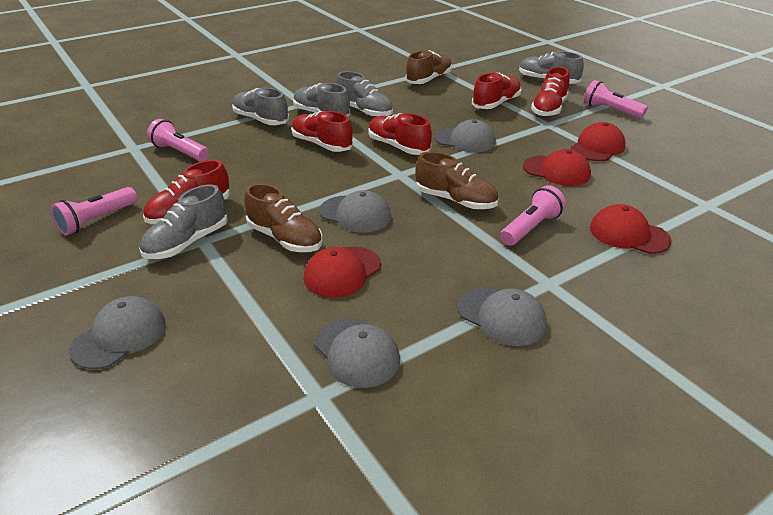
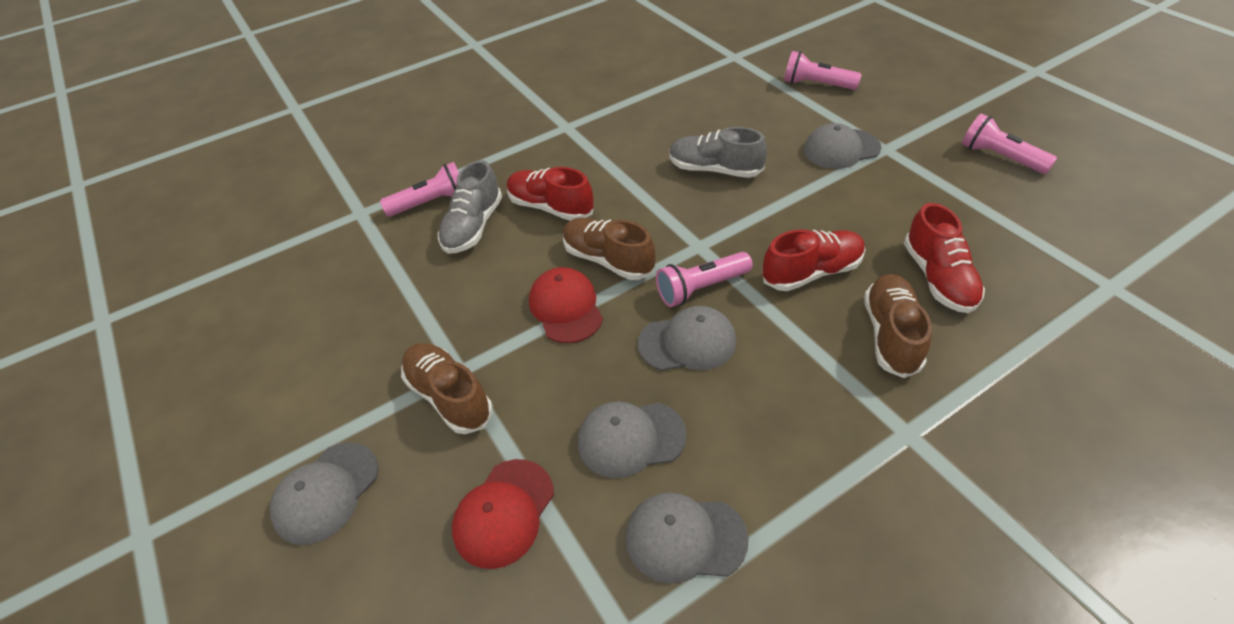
grey shoe: [139,184,228,259] [232,88,289,125] [293,83,350,117] [336,71,393,117] [519,51,584,84] = 5 -> [438,160,502,254] [669,127,767,178] = 2
red cap: [304,246,381,298] [523,149,591,186] [571,122,625,161] [590,204,672,254] = 4 -> [452,459,554,569] [529,267,603,343] = 2
red shoe: [143,160,230,224] [291,111,353,152] [368,113,432,155] [472,73,521,109] [531,67,570,117] = 5 -> [507,167,594,221] [762,229,866,291] [904,203,985,313] = 3

